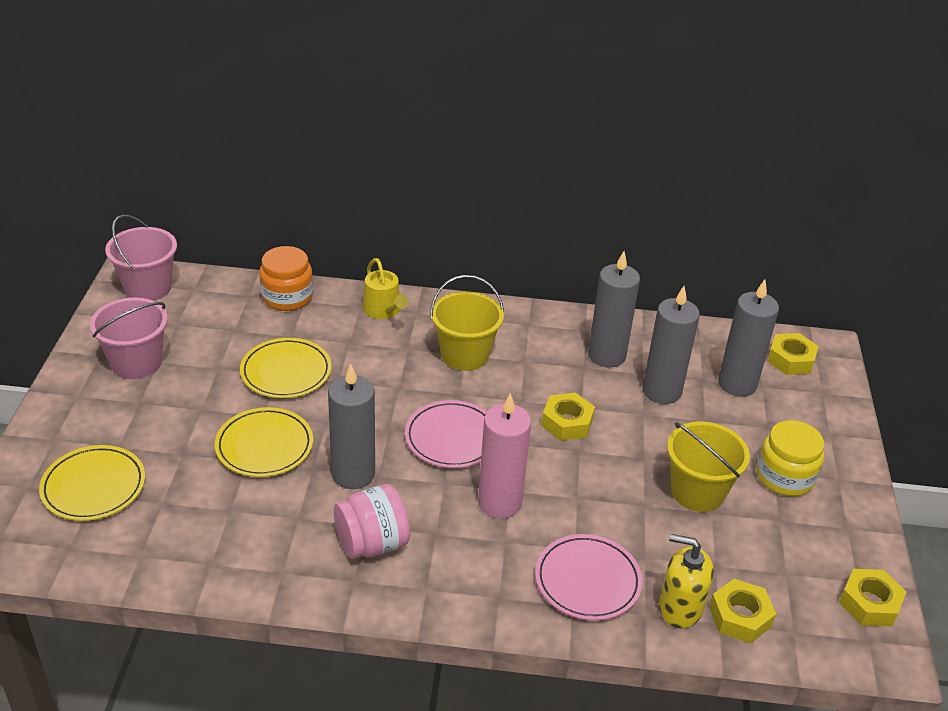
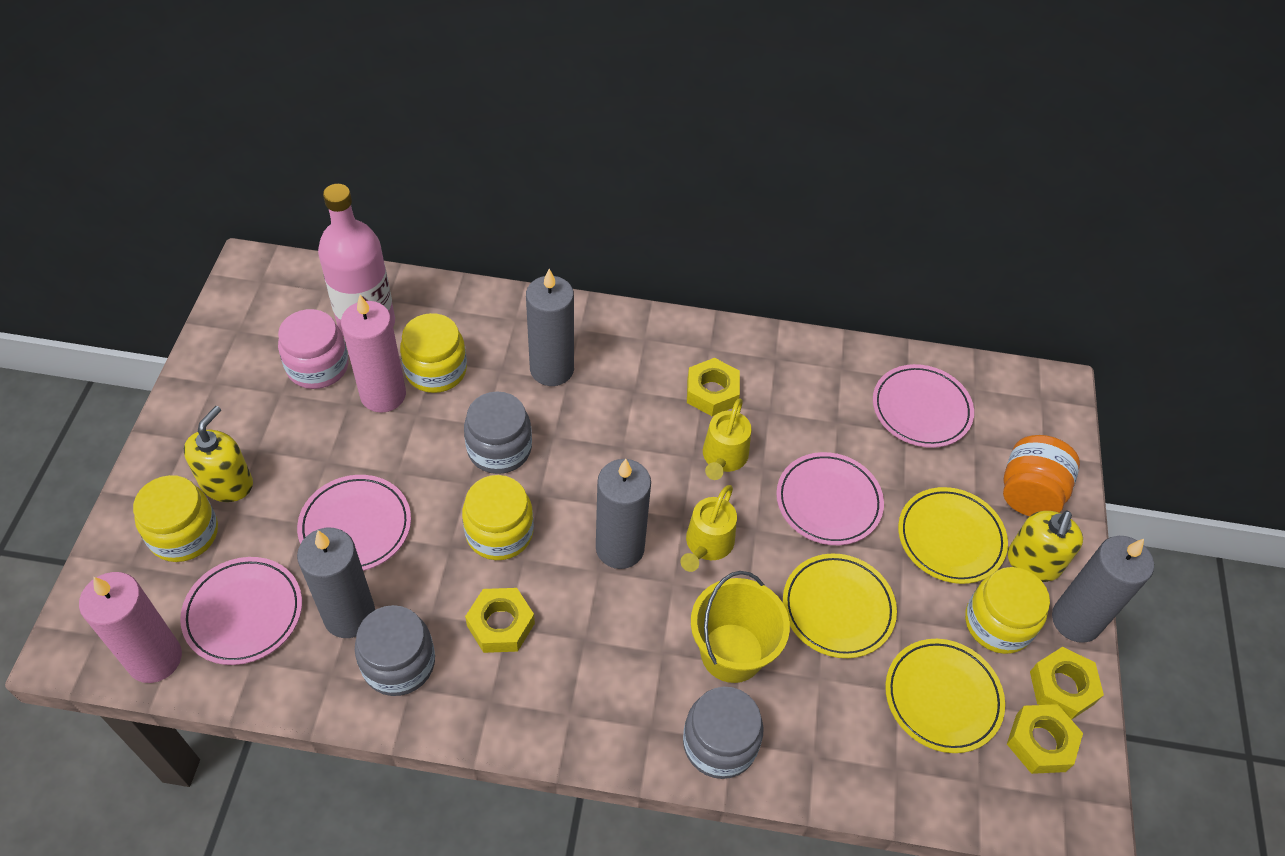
grey jar: none = 0 -> [355,605,435,696] [464,391,532,474] [683,687,764,779] = 3
pink bottle: none = 0 -> [318,184,395,336] = 1
pink bucket: [90,297,168,379] [105,215,177,301] = 2 -> none = 0
pink candle: [478,393,531,519] = 1 -> [79,572,182,683] [341,295,406,413] = 2
pink plate: [405,400,487,468] [535,534,643,620] = 2 -> [180,557,302,665] [297,475,411,571] [776,452,884,545] [873,364,974,448] = 4
yellow bucket: [430,275,504,371] [667,421,750,512] = 2 -> [691,571,790,683] = 1
yellow jar: [757,420,824,496] = 1 -> [133,475,218,562] [400,313,467,393] [462,475,534,560] [965,567,1050,654] = 4
yellow soap dispenser: [659,534,714,629] = 1 -> [184,406,253,502] [1007,510,1083,582] = 2
yellow watering can: [363,258,409,319] = 1 -> [681,485,737,572] [703,398,751,480] = 2

